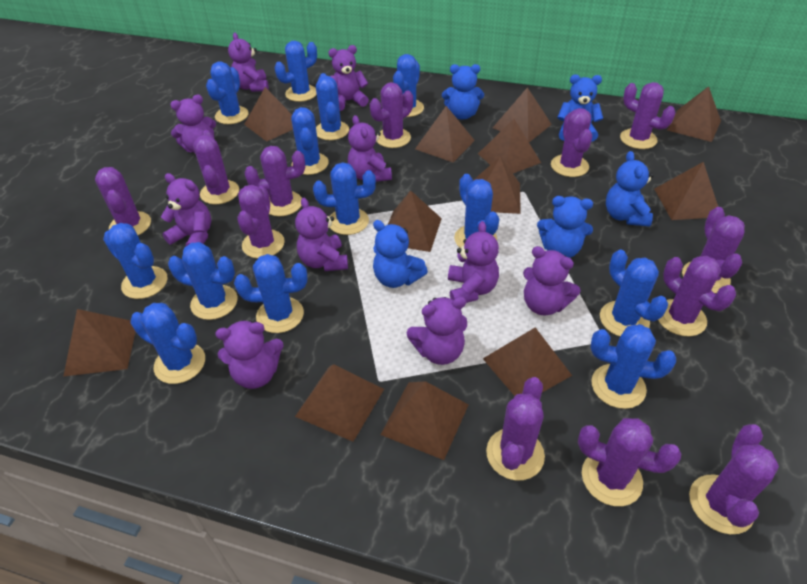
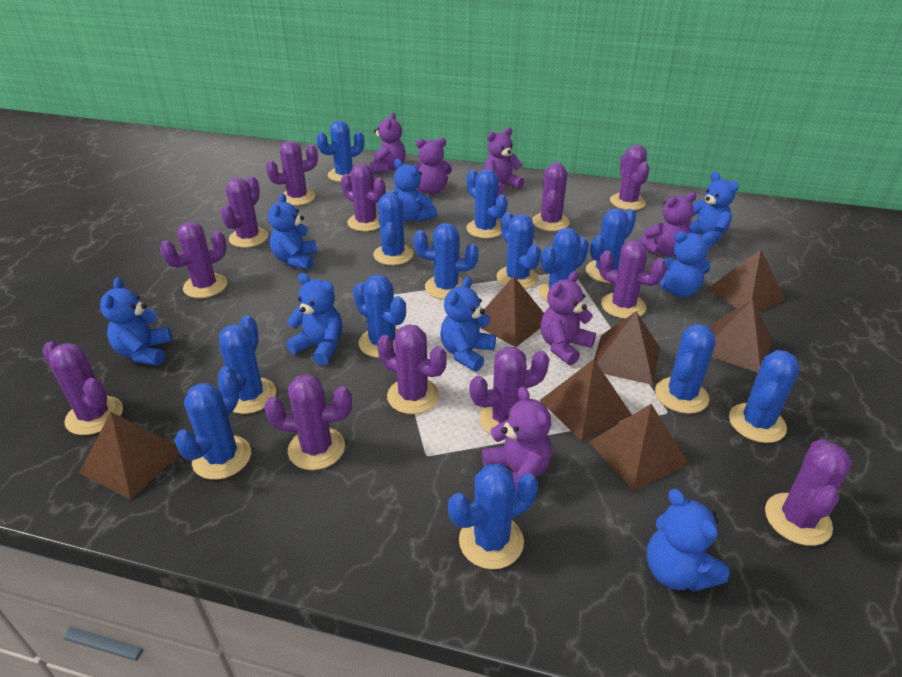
blue teddy bear: [373,220,428,288] [442,64,484,120] [537,196,593,258] [557,74,603,142] [606,151,654,227] = 5 -> [100,277,172,366] [268,193,317,270] [286,273,342,365] [394,159,437,222] [440,277,496,371] [647,489,730,592] [659,231,715,298] [689,172,739,248] = 8
brown pyramid: [63,309,136,376] [244,87,293,141] [295,364,384,442] [381,381,469,460] [388,190,442,252] [415,106,475,162] [473,157,521,214] [478,119,541,173] [483,327,572,396] [493,87,552,142] [654,162,718,220] [667,86,721,142] = 12 -> [79,412,180,500] [479,276,544,347] [540,359,632,441] [589,404,689,491] [594,312,660,385] [707,249,785,312] [711,300,772,373] = 7
purple teddy bear: [161,173,211,247] [170,95,216,153] [215,320,284,389] [228,33,269,92] [295,198,348,271] [328,45,369,111] [348,115,392,182] [407,297,467,365] [448,221,499,303] [523,246,580,315] = 10 -> [370,112,406,173] [413,138,452,195] [482,386,552,492] [484,128,524,195] [540,271,596,365] [639,192,697,256] = 6

